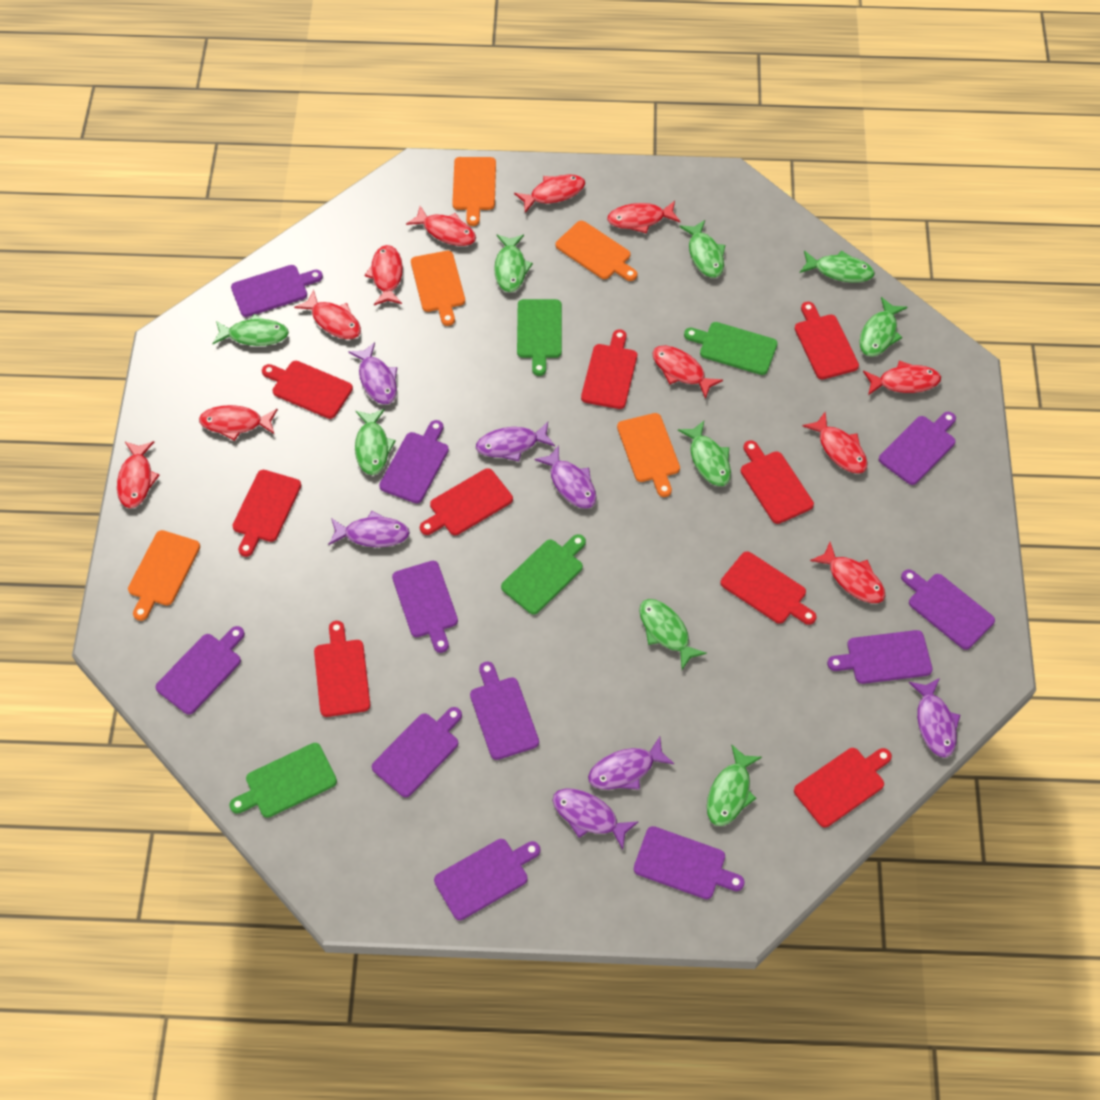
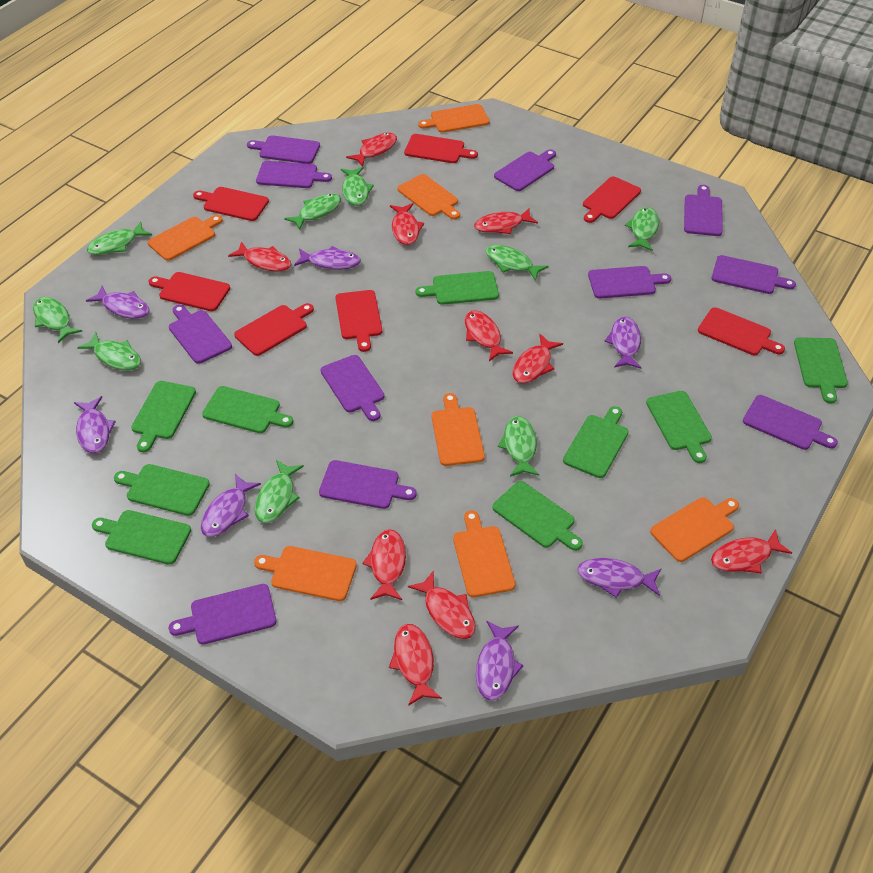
green cutting board: [229,743,337,818] [501,534,586,615] [517,299,562,376] [684,322,778,375] = 4 -> [92,510,191,565] [114,464,210,516] [131,381,196,452] [202,386,293,433] [416,271,499,305] [492,481,583,551] [563,406,629,478] [646,391,712,463] [794,337,848,403] = 9
orange cutting board: [128,530,200,621] [411,251,465,326] [452,157,496,226] [556,221,637,281] [617,413,680,497] = 5 -> [148,215,223,261] [254,546,357,601] [397,174,460,220] [418,104,490,133] [432,393,485,466] [453,511,515,597] [650,497,739,562] = 7
red cutting board: [232,470,301,557] [262,361,353,419] [314,621,370,717] [420,468,513,535] [581,329,637,409] [721,551,816,625] [741,440,814,524] [794,748,892,827] [795,302,859,379] = 9 -> [149,272,230,311] [193,187,269,221] [234,303,314,356] [335,290,382,352] [404,134,478,163] [583,176,641,223] [698,307,785,355] = 7
red fish: [117,441,160,508] [199,405,278,441] [294,290,361,339] [364,245,403,305] [406,206,476,246] [514,174,585,213] [607,201,680,233] [652,345,723,399] [803,412,868,474] [810,542,885,603] [863,361,941,395] = 11 -> [228,241,291,271] [346,133,397,167] [362,529,406,600] [389,624,442,706] [390,203,424,245] [408,571,476,639] [465,310,513,361] [474,208,538,234] [513,334,563,383] [711,529,792,573] = 10

